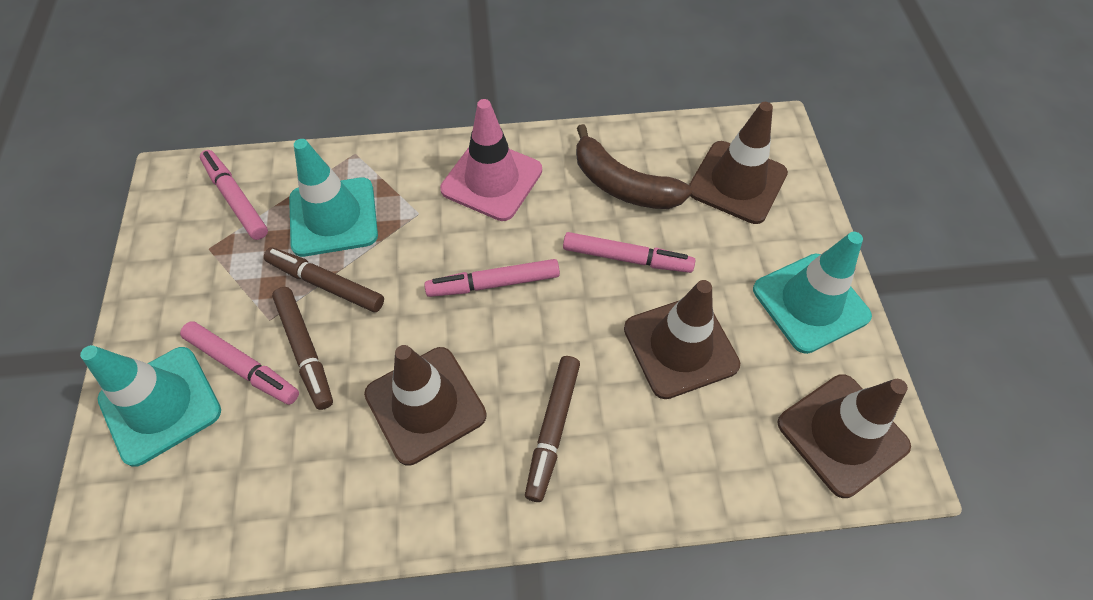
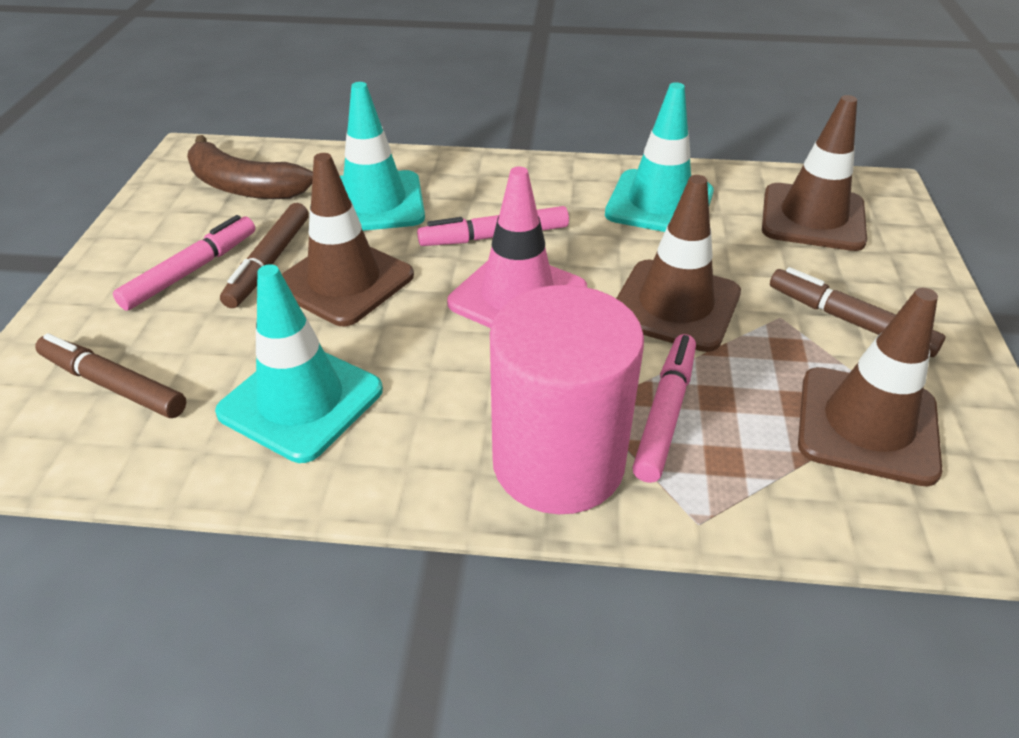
pink cylinder: none = 0 -> [490,285,644,514] = 1
pink marker: [180,321,299,405] [200,150,268,240] [424,259,560,297] [563,232,695,273] = 4 -> [113,215,255,311] [417,206,569,246] [632,334,696,483] = 3

